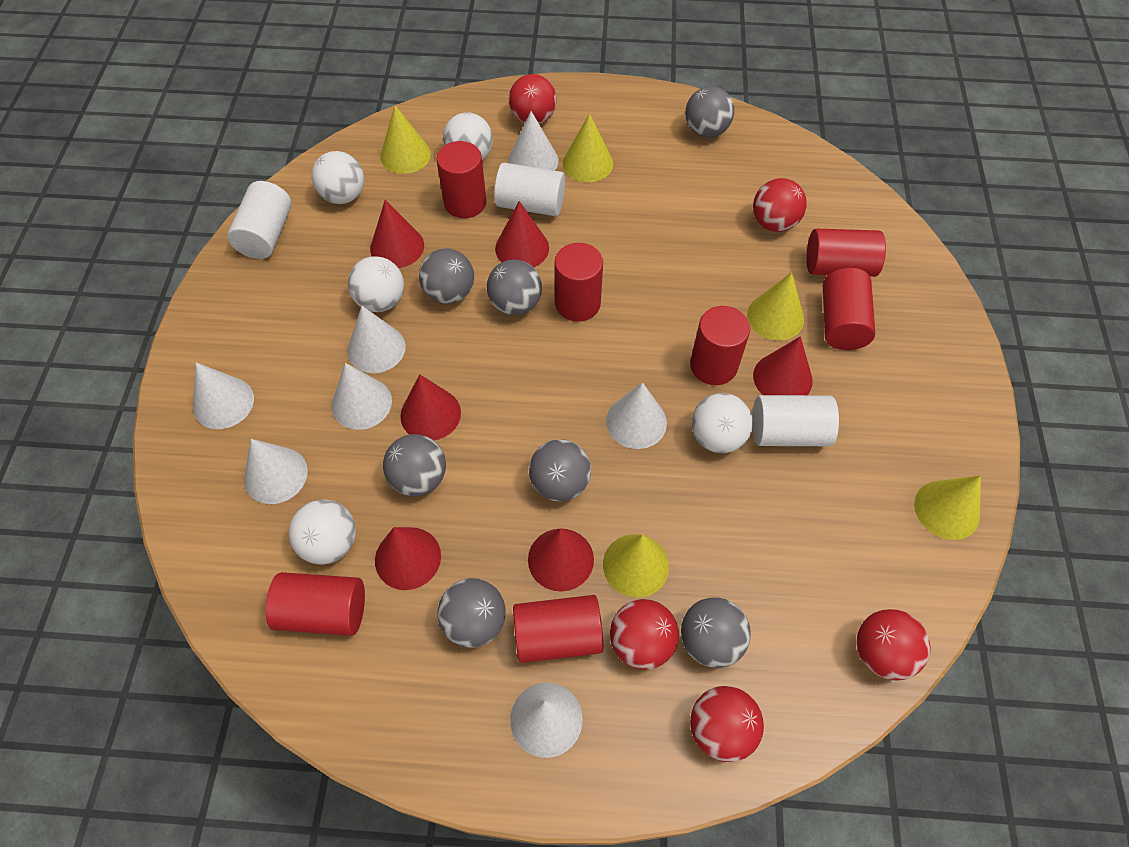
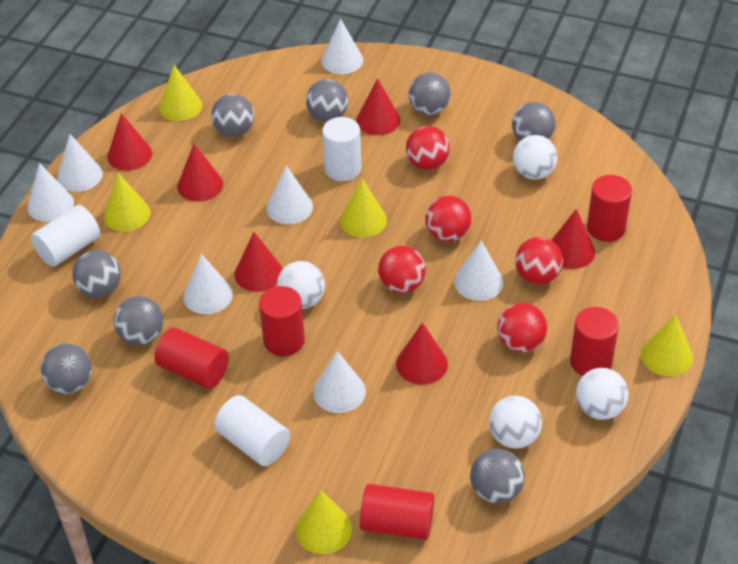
grey ball: [383,434,446,496] [419,248,474,304] [438,578,506,647] [487,260,542,315] [529,439,591,502] [681,597,751,668] [685,86,734,138] = 7 -> [40,343,92,394] [72,250,121,298] [114,296,163,345] [211,94,254,137] [306,79,348,122] [408,72,451,115] [470,449,525,503] [512,102,556,141] = 8
red cylinder: [266,572,365,636] [437,141,486,218] [513,595,603,663] [554,243,603,322] [690,306,750,385] [806,229,886,277] [823,268,875,350] = 7 -> [155,328,229,389] [259,286,305,356] [360,484,434,540] [570,307,619,376] [587,175,632,242] = 5
white ball: [289,500,356,565] [312,151,364,204] [348,256,404,312] [443,112,493,160] [692,393,753,453] = 5 -> [277,261,325,309] [489,396,542,448] [513,135,558,179] [576,368,628,420] = 4

